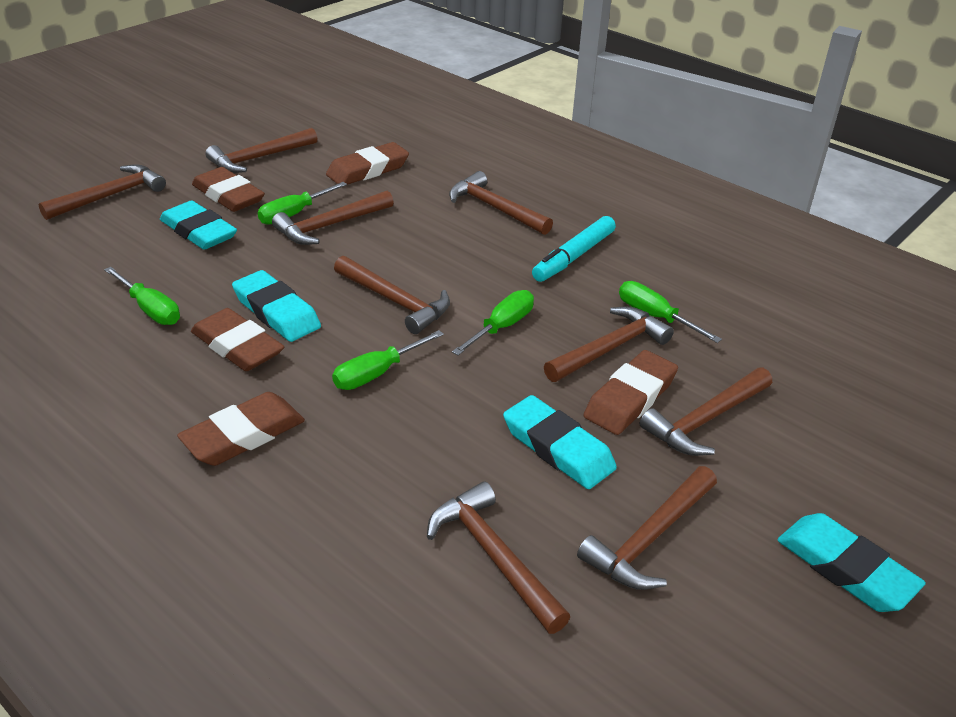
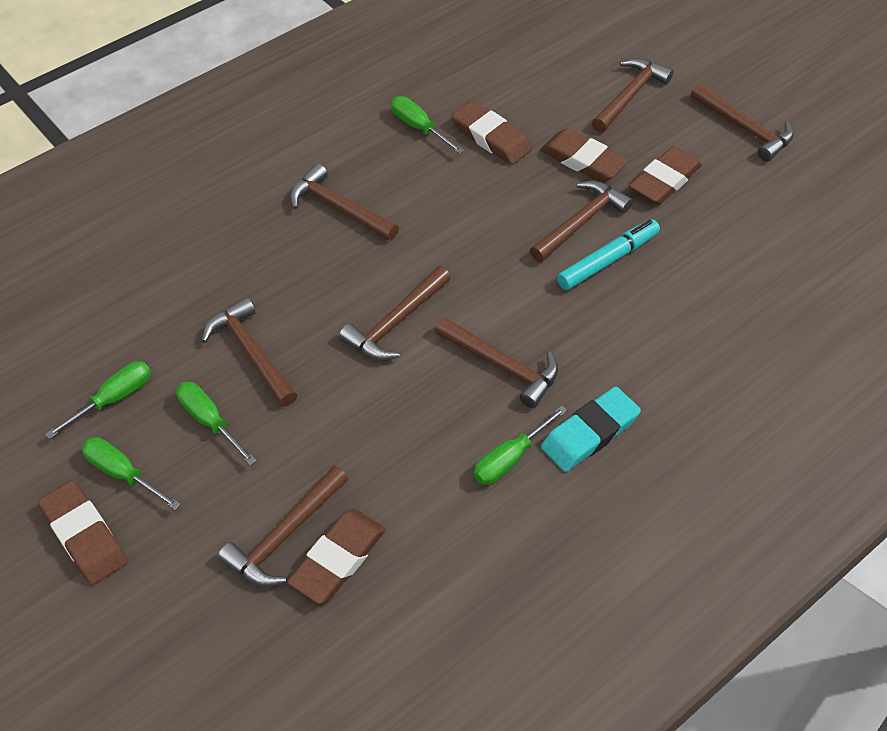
brown hammer: [39,164,166,220] [206,128,318,173] [272,190,394,245] [334,256,450,334] [427,481,570,634] [449,171,553,235] [544,307,674,382] [577,466,717,590] [640,367,772,456] = 9 -> [202,297,297,407] [218,466,348,587] [290,163,399,241] [339,266,451,360] [434,317,558,408] [530,180,633,262] [592,58,674,133] [691,83,794,162] = 8
turquoise eraser: [160,200,237,250] [232,270,321,342] [503,395,617,489] [777,513,926,612] = 4 -> [541,387,641,472] = 1

